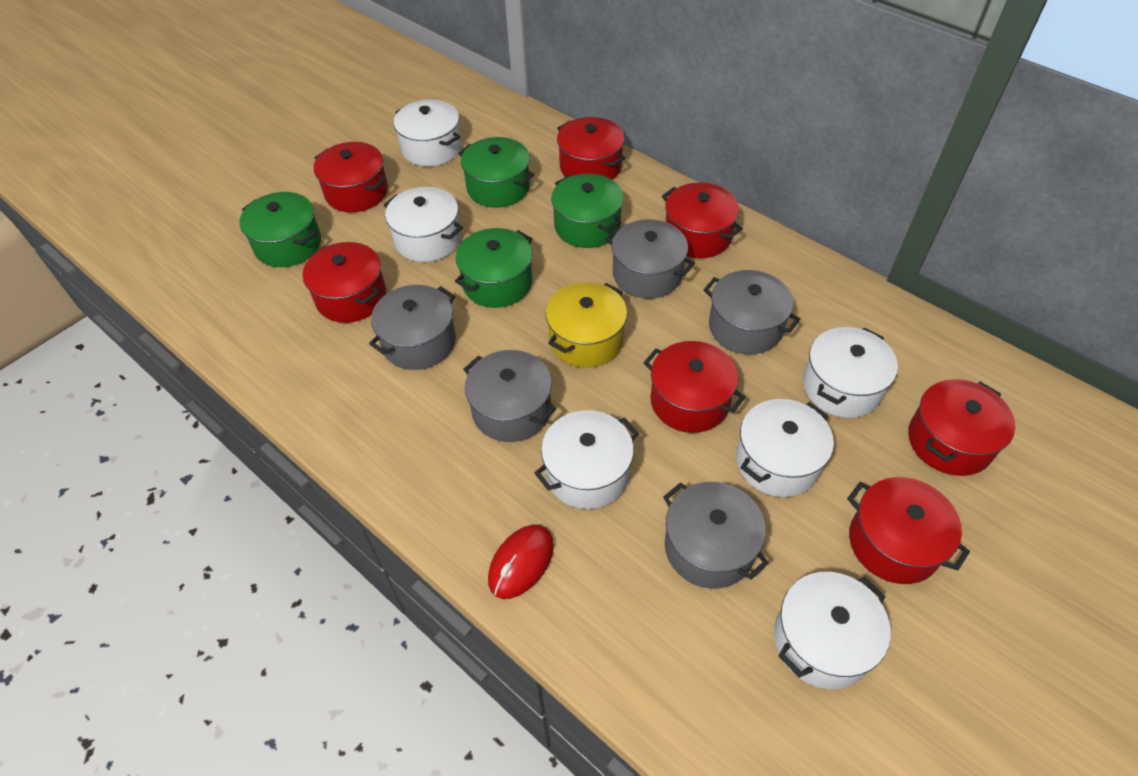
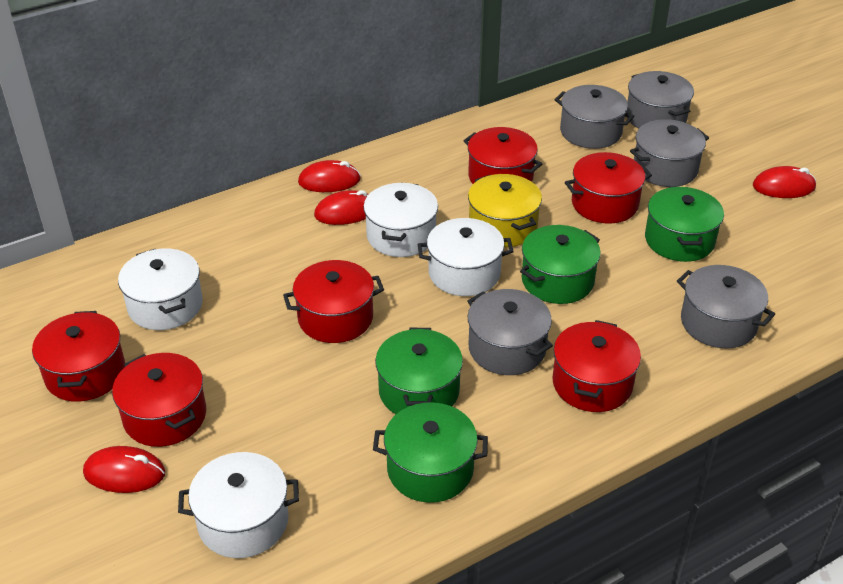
red mouse: [488,525,554,599] = 1 -> [83,446,165,493] [298,160,361,192] [314,190,369,225] [753,166,816,198] = 4
red pot: [303,242,386,323] [314,142,388,212] [557,117,625,180] [643,341,746,433] [662,183,743,258] [847,477,970,584] [908,379,1015,476] = 7 -> [32,311,125,402] [112,353,206,447] [283,260,384,343] [463,127,542,184] [552,320,641,412] [565,152,652,224] = 6
white pot: [384,187,463,262] [394,100,462,166] [535,410,639,509] [736,399,834,497] [774,572,891,689] [803,327,898,418] = 6 -> [118,248,203,330] [178,452,299,558] [363,182,438,257] [417,218,514,296] = 4

